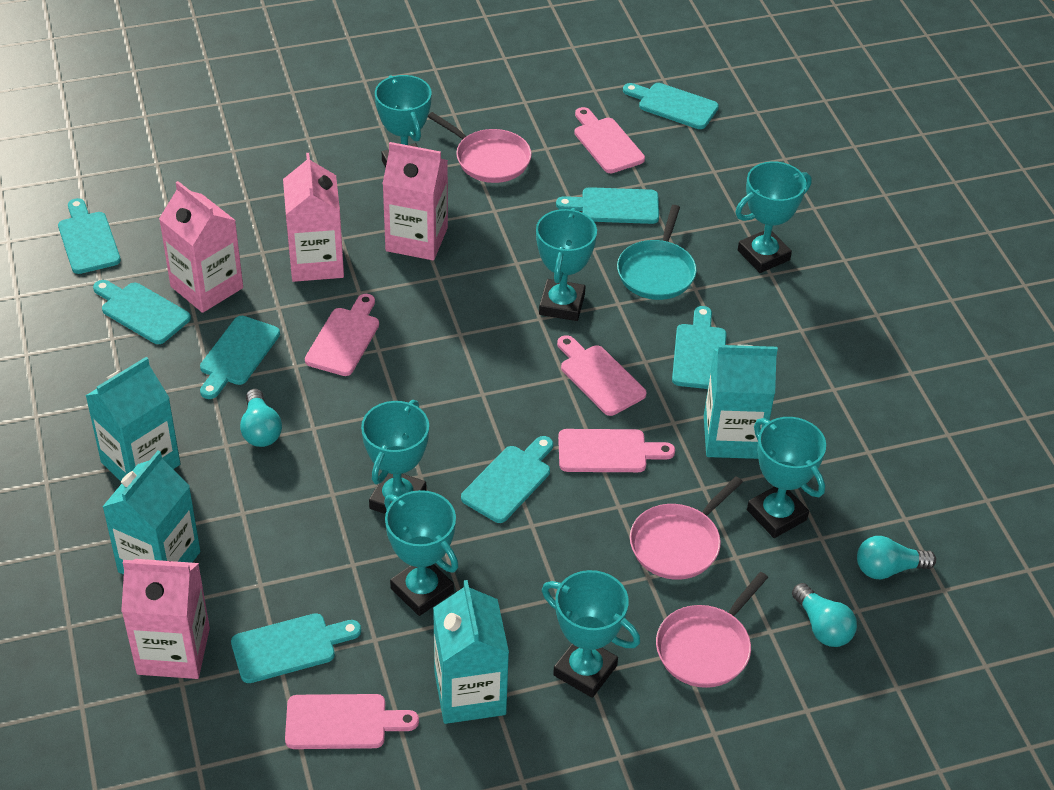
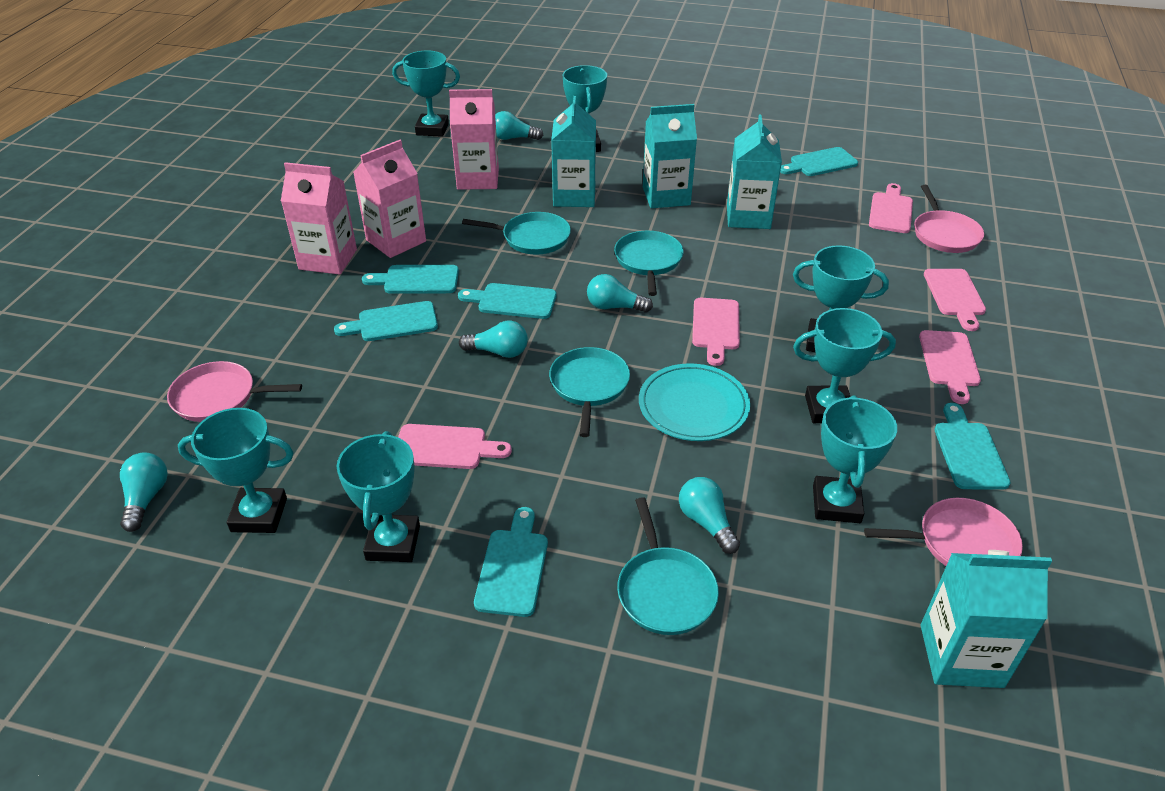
pink carton: [121,559,210,679] [159,181,243,313] [283,153,344,282] [382,142,448,260] = 4 -> [281,162,357,275] [353,140,426,258] [449,89,499,190] = 3
turquoise cutting board: [58,198,121,274] [93,280,191,344] [200,316,280,399] [231,613,361,683] [461,436,553,523] [556,187,659,224] [623,83,719,129] [672,306,726,389] = 8 -> [334,301,438,341] [362,265,459,294] [458,283,557,319] [474,507,548,617] [780,147,858,176] [934,403,1011,490] = 6
turquoise light bulb: [240,389,282,447] [792,583,857,647] [857,536,936,579] = 3 -> [120,452,168,532] [459,320,528,358] [495,111,543,140] [587,274,653,313] [679,477,740,554] = 5
turquoise pan: [617,205,697,300] = 1 -> [462,212,571,254] [549,347,630,437] [614,231,684,296] [617,497,719,635] = 4
turquoise plate: none = 0 -> [639,363,750,441] = 1

